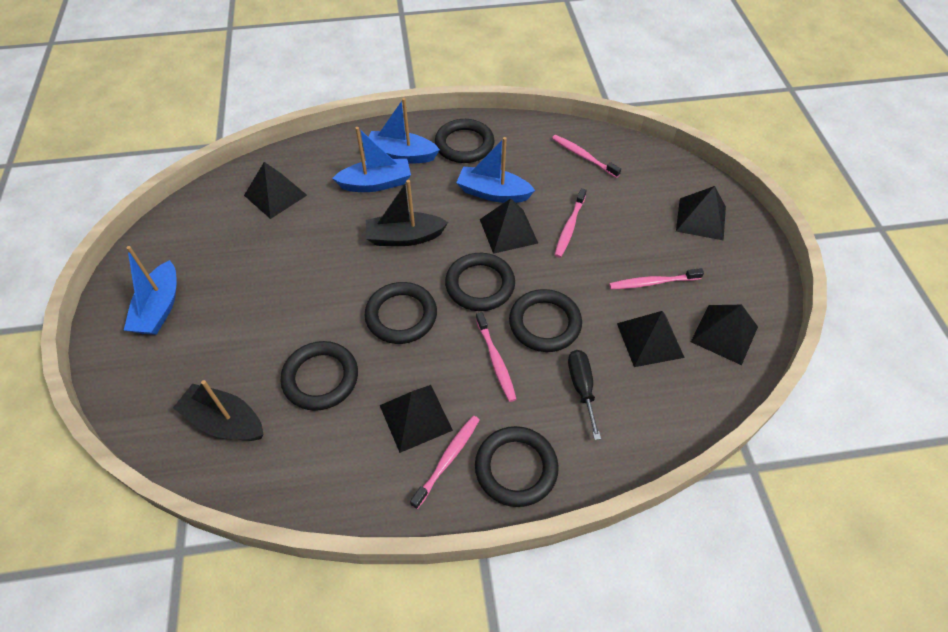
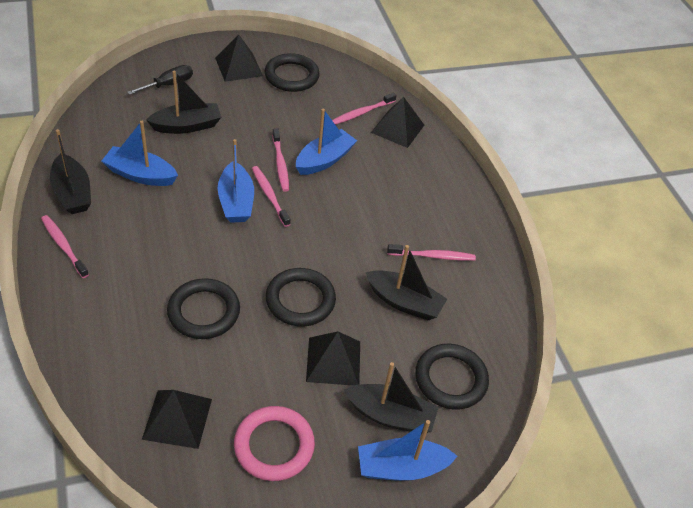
black boat: [173,380,264,441] [366,180,448,246] = 2 -> [50,129,91,214] [146,71,221,134] [344,362,438,433] [366,245,447,320] = 4
black pyramid: [244,162,307,219] [380,385,453,453] [480,199,538,254] [617,311,685,367] [676,186,726,241] [691,305,758,365] = 6 -> [142,390,212,449] [215,34,263,82] [306,331,360,386] [371,97,424,148] = 4
black ring: [280,341,358,411] [365,282,437,344] [435,119,494,163] [445,253,515,311] [475,426,559,507] [509,289,582,352] = 6 -> [167,278,240,339] [265,53,320,92] [266,268,336,326] [415,344,489,410] = 4
pink ring: none = 0 -> [234,406,315,481] = 1

